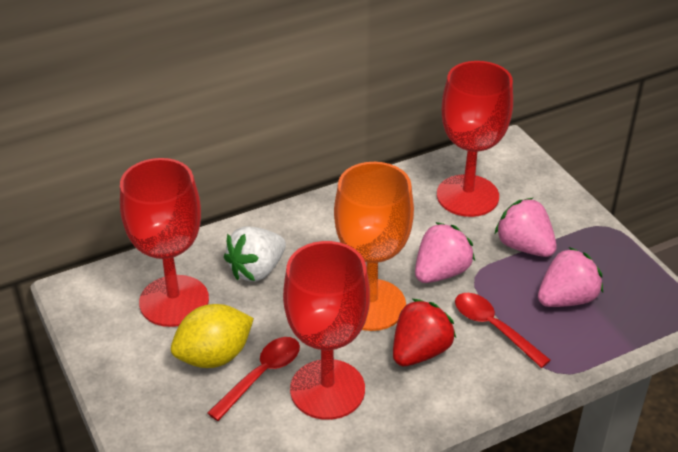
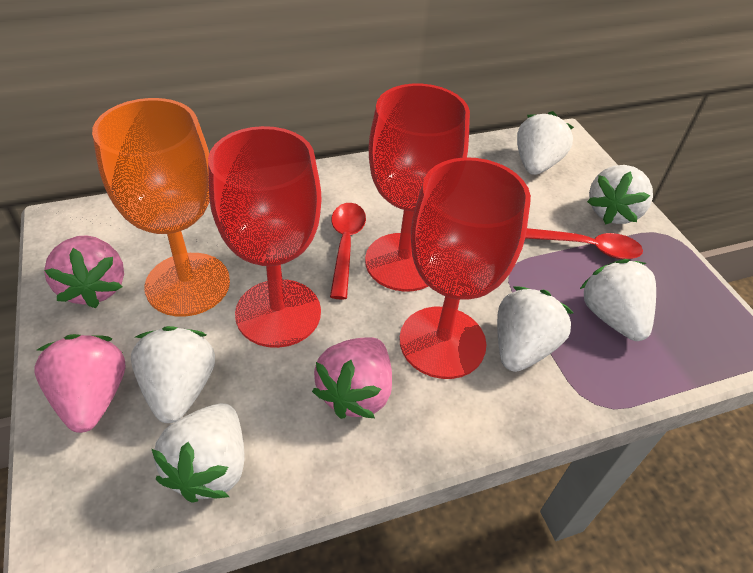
red strawberry: [393,299,456,366] = 1 -> none = 0
white strawberry: [224,226,286,282] = 1 -> [131,326,215,423] [152,403,244,502] [497,286,573,372] [517,111,574,175] [580,259,656,341] [587,165,653,225] = 6
yellow lemon: [171,304,254,368] = 1 -> none = 0

